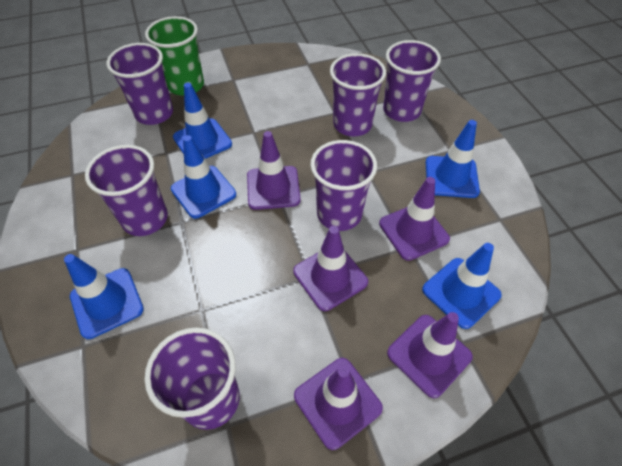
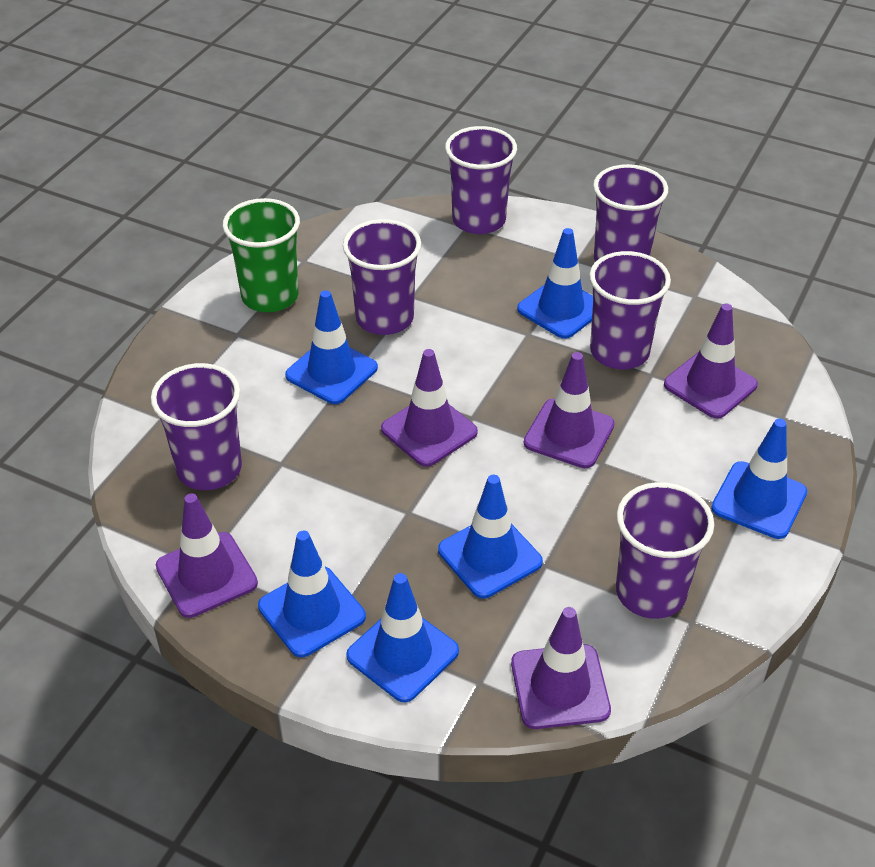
blue traffic cone: [64,254,144,339] [171,135,236,219] [173,83,232,159] [422,243,502,329] [425,120,480,198] = 5 -> [258,531,366,657] [285,290,378,404] [346,573,459,703] [438,475,543,599] [517,228,593,339] [711,419,807,539] = 6

